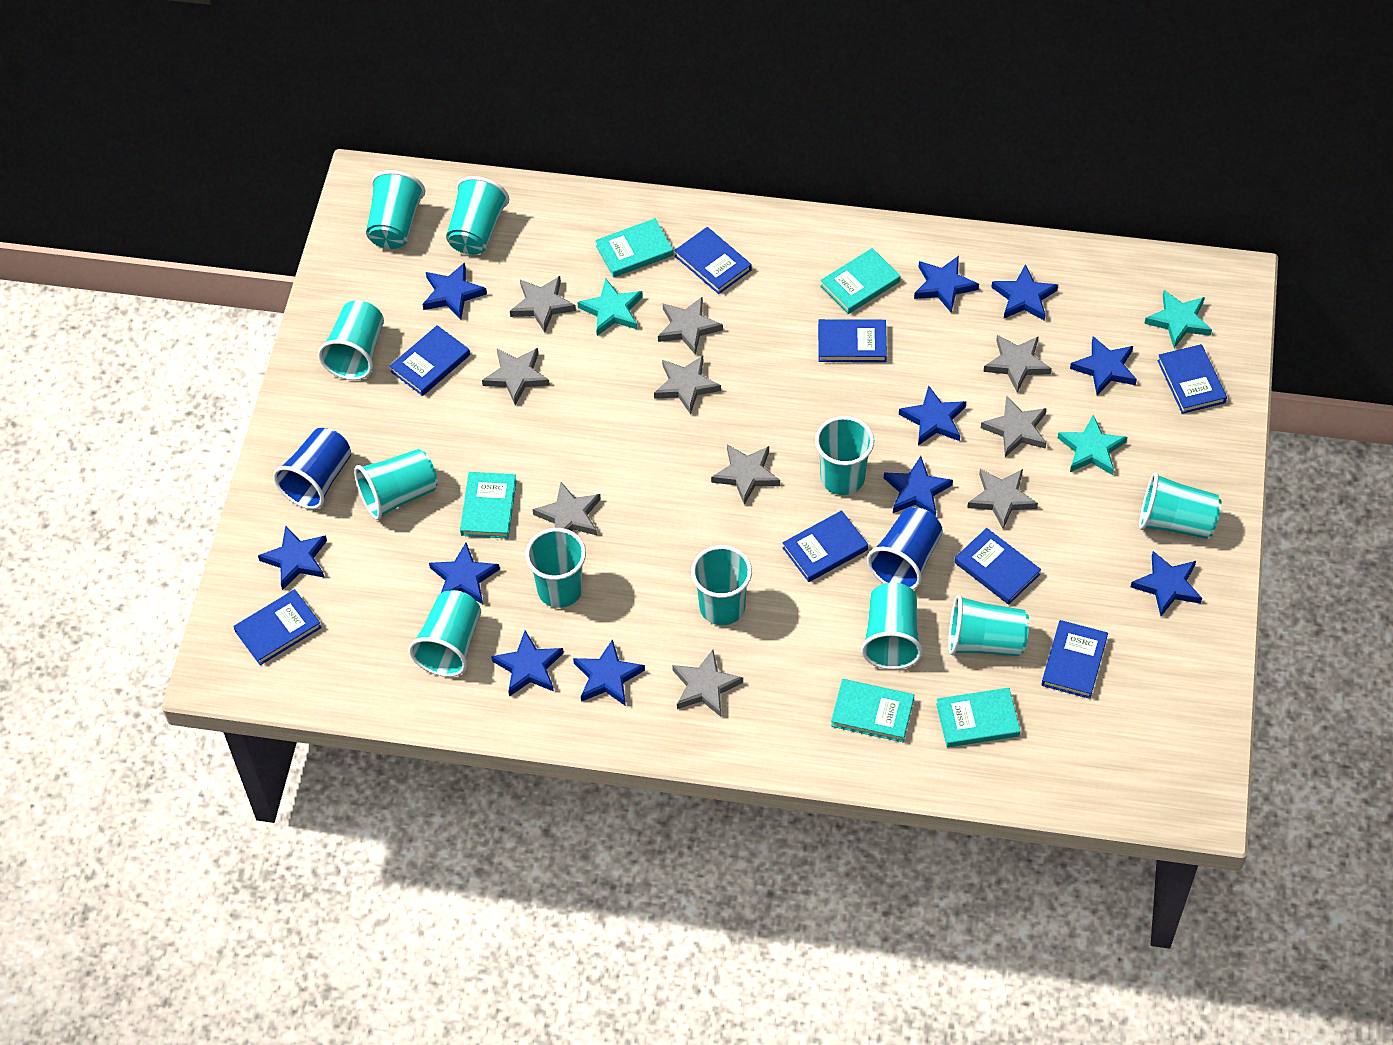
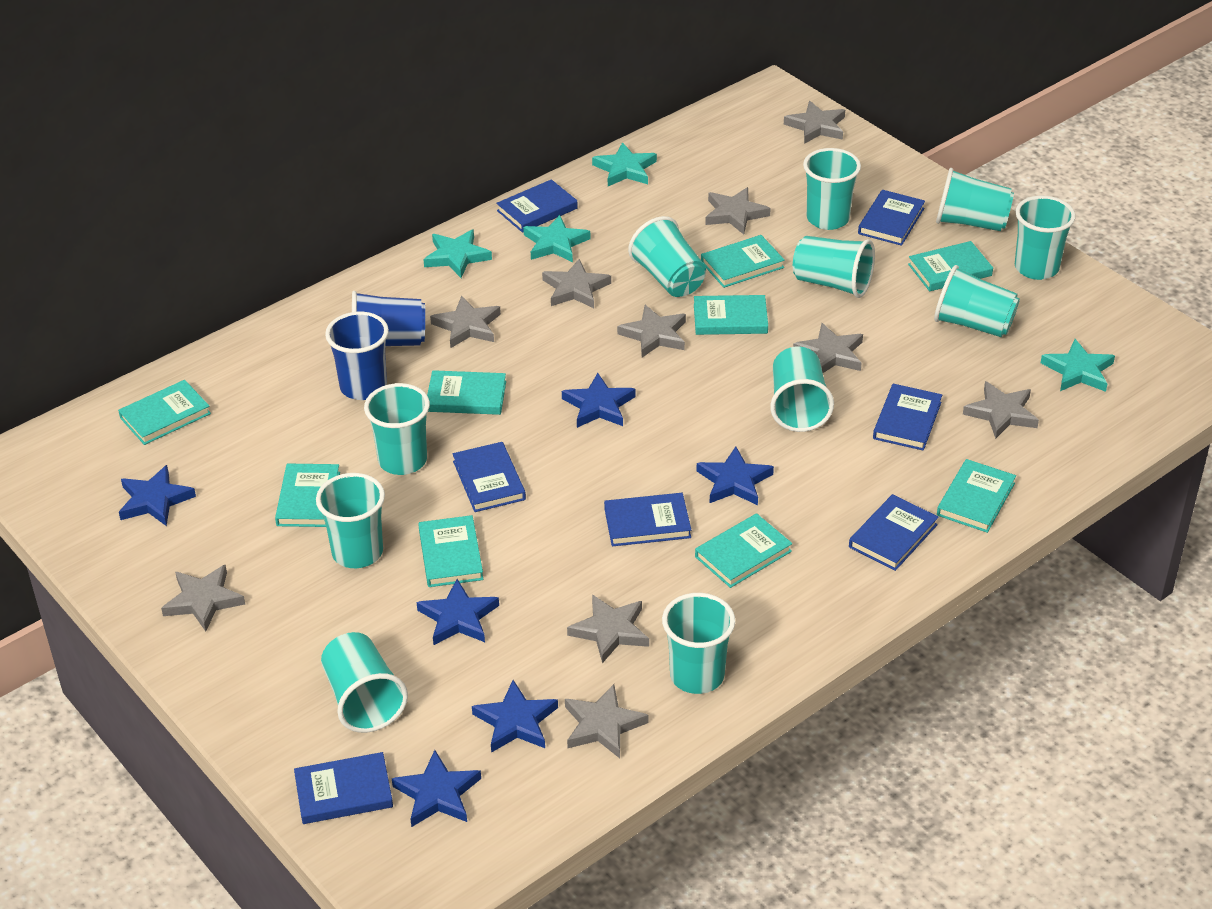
blue book: [233,589,322,665] [389,325,470,396] [674,227,752,294] [782,510,868,582] [818,319,887,362] [955,528,1041,604] [1041,620,1108,699] [1157,344,1227,414] = 8 -> [294,752,393,824] [453,442,526,512] [496,179,578,233] [604,493,691,547] [849,494,939,571] [858,190,925,246] [873,384,942,451] = 7
blue star: [258,526,327,590] [422,262,487,320] [429,543,500,604] [491,631,564,697] [573,639,645,706] [884,456,953,517] [899,386,966,445] [914,256,979,313] [991,264,1058,321] [1070,336,1137,395] [1131,551,1202,616] = 11 -> [119,465,196,526] [392,750,481,827] [417,579,499,645] [472,680,558,753] [562,373,636,428] [697,447,774,505] = 6
turquoise book: [460,472,517,538] [595,218,673,278] [820,248,900,314] [831,679,914,742] [936,688,1020,747] = 5 -> [118,380,211,445] [275,464,340,527] [418,515,483,587] [427,370,506,415] [694,295,768,335] [695,513,792,588] [701,235,785,288] [908,241,993,291] [937,459,1016,533] = 9
turquoise star: [577,279,643,336] [1058,415,1127,475] [1144,290,1212,348] = 3 -> [423,229,492,278] [523,215,590,262] [592,142,657,186] [1041,339,1115,392] = 4

